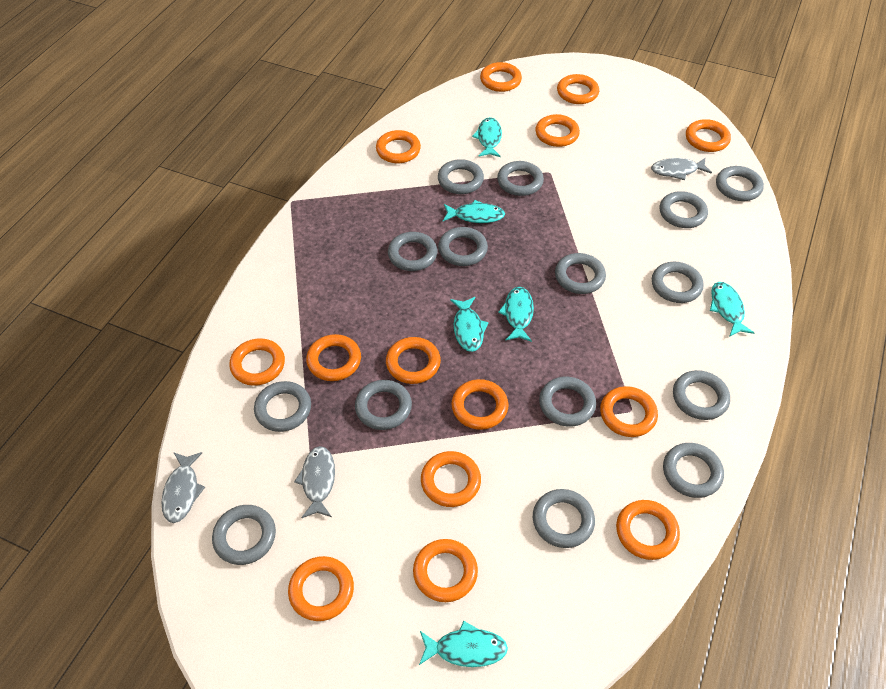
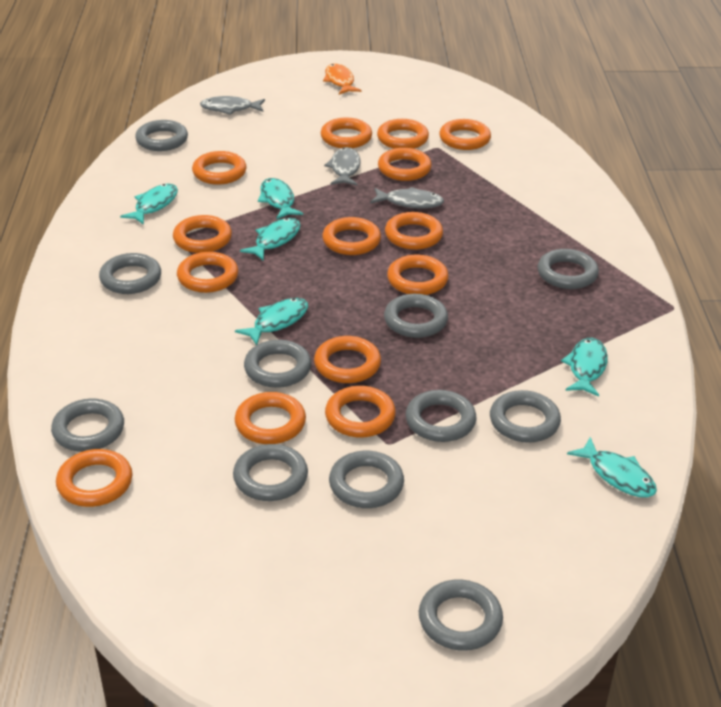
grey ring: [212,505,276,565] [254,381,311,432] [355,380,412,430] [388,232,437,271] [438,159,484,194] [438,227,488,266] [497,161,544,196] [533,489,595,548] [539,377,596,427] [555,253,606,294] [652,262,704,303] [660,191,708,228] [663,443,724,498] [673,370,730,420] [716,166,764,201] = 15 -> [51,399,124,452] [99,253,161,294] [135,120,188,151] [233,444,308,501] [244,340,311,388] [329,451,404,508] [384,294,448,338] [406,390,476,442] [419,580,503,651] [490,390,561,443] [538,249,599,289] = 11
orange fish: none = 0 -> [323,64,362,94] = 1

